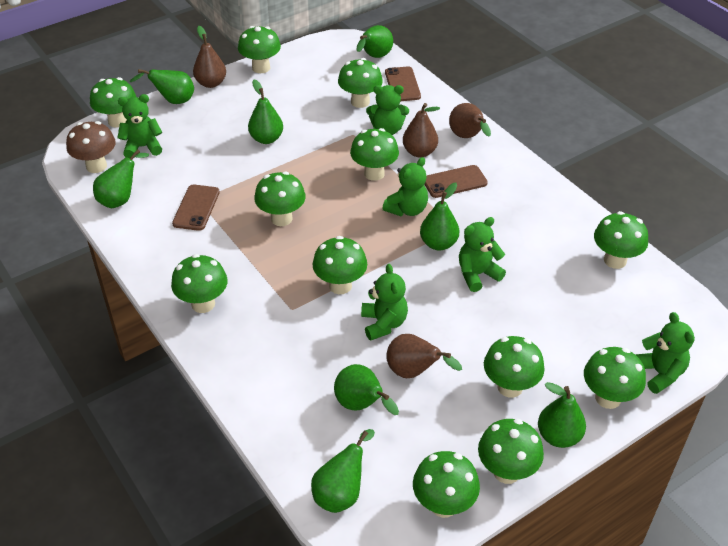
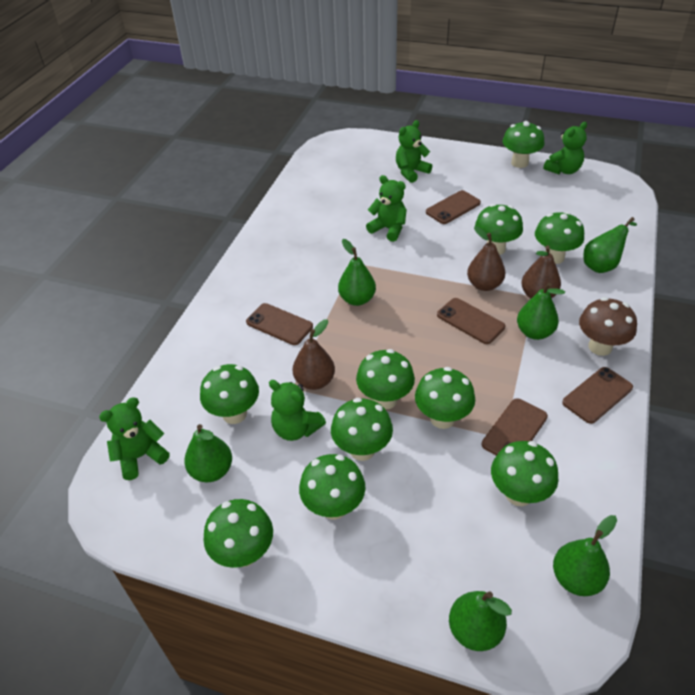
brown pear: [193,26,226,88] [386,334,462,378] [403,103,440,158] [449,103,491,138] = 4 -> [293,319,335,390] [467,226,505,291] [522,245,561,299] = 3
brown phone: [172,185,220,231] [385,66,421,101] [424,165,488,198] = 3 -> [246,303,313,345] [426,190,481,224] [437,298,505,344] [482,398,548,456] [562,367,633,424] = 5
green mushroom: [90,77,136,128] [171,254,228,313] [238,26,281,73] [254,172,306,226] [313,236,367,294] [338,58,383,108] [350,128,399,181] [413,451,480,518] [478,419,544,484] [484,336,545,398] [584,347,646,409] [594,211,648,269] = 12 -> [200,364,259,424] [203,499,273,568] [299,454,366,520] [331,398,393,461] [356,349,415,409] [415,367,475,429] [475,204,523,255] [491,441,559,506] [503,121,544,168] [535,212,584,264] = 10
green pear: [93,149,149,208] [130,69,194,104] [248,80,283,144] [311,429,375,513] [334,364,399,415] [356,25,393,58] [420,183,459,250] [538,382,586,448] = 8 -> [184,424,232,482] [338,239,376,306] [449,591,512,651] [517,282,565,340] [553,515,617,596] [583,217,637,273] = 6
green teddy bear: [117,94,162,158] [361,264,408,341] [366,85,409,135] [382,157,428,216] [459,217,506,292] [635,312,695,394] = 6 -> [99,397,170,480] [269,380,326,441] [366,175,407,242] [396,120,432,183] [543,122,587,174] = 5

